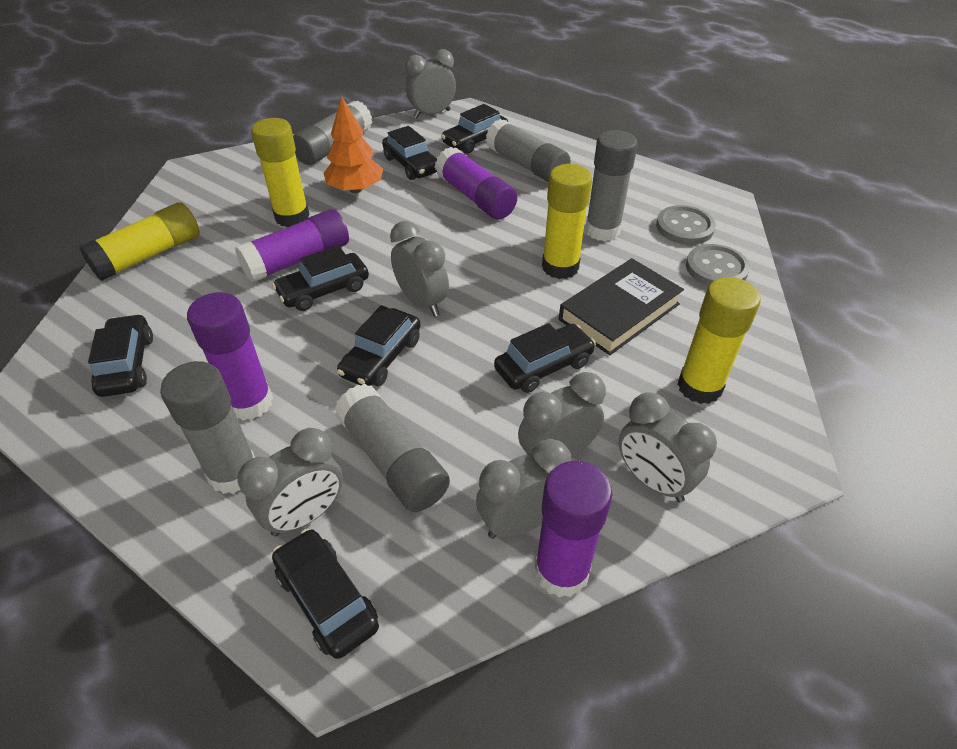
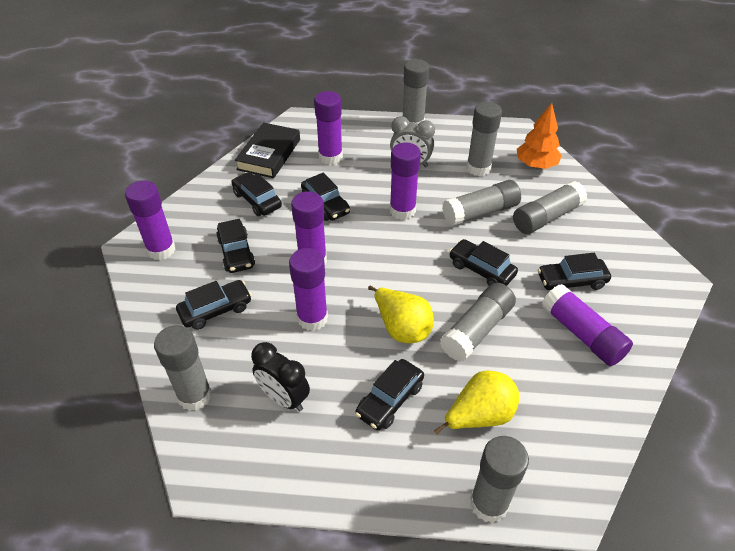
black clock: none = 0 -> [251,342,310,411] = 1
grey button: [656,205,716,245] [686,244,750,286] = 2 -> none = 0
grey clock: [238,428,343,536] [390,221,449,317] [405,49,456,118] [476,439,571,539] [518,372,606,459] [619,393,717,502] = 6 -> [390,116,435,167] = 1
grey glue stick: [160,361,255,494] [293,100,372,165] [334,384,450,512] [486,119,570,182] [585,130,637,241] = 5 -> [154,325,212,411] [402,59,429,124] [440,283,516,361] [442,180,521,226] [466,102,502,176] [470,436,529,523] [513,181,587,234] = 7
purple glue stick: [187,292,273,420] [235,209,349,282] [435,147,517,219] [535,461,612,598] = 4 -> [125,180,175,260] [289,248,328,331] [291,191,327,264] [314,91,343,165] [390,143,421,220] [542,284,633,366] = 6
yellow glue stick: [79,202,200,281] [251,118,310,227] [542,164,592,279] [678,277,761,404] = 4 -> none = 0
yellow pear: none = 0 -> [368,286,434,343] [434,370,519,435] = 2

